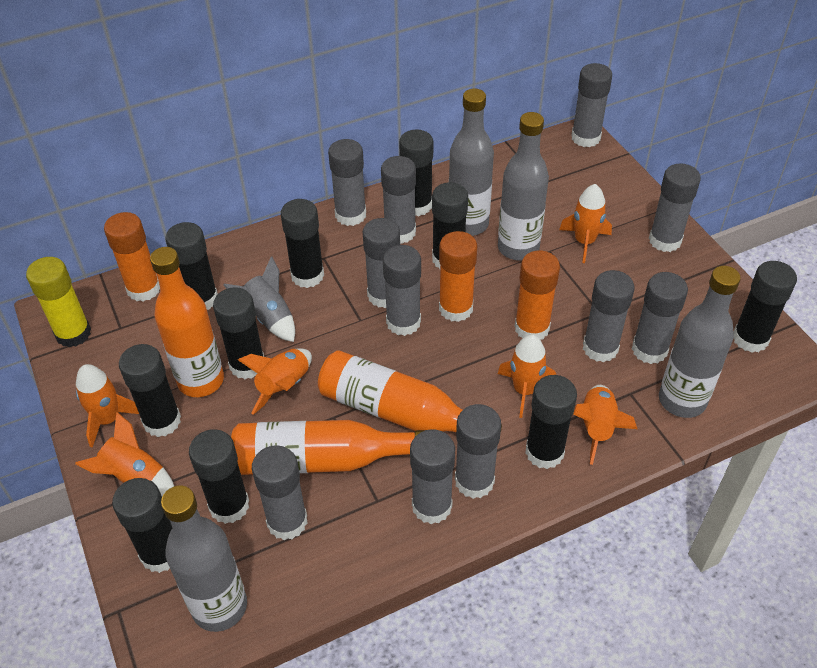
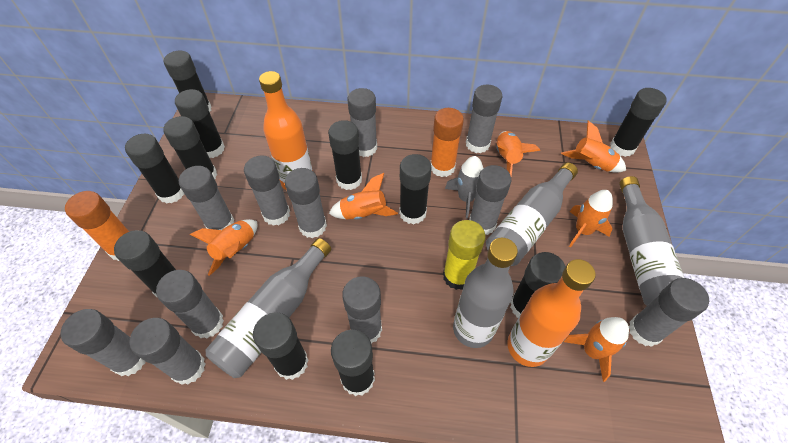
black glue stick: [112,478,172,573] [119,344,181,437] [165,222,218,310] [189,429,249,524] [213,287,264,379] [281,199,324,288] [399,129,433,216] [432,182,468,269] [525,375,577,469] [734,261,797,353] = 10 -> [114,230,176,297] [125,134,184,204] [163,116,217,179] [164,50,212,112] [175,89,225,158] [253,312,308,380] [328,120,362,190] [331,330,375,396] [399,154,431,225] [510,252,566,318] [610,88,667,157] = 11
orange bottle: [150,247,224,397] [231,420,425,475] [318,350,502,432] = 3 -> [259,71,312,190] [507,259,596,367] = 2
orange glue stick: [104,212,160,301] [439,231,477,322] [515,251,560,340] = 3 -> [65,191,129,261] [430,108,464,177] = 2

